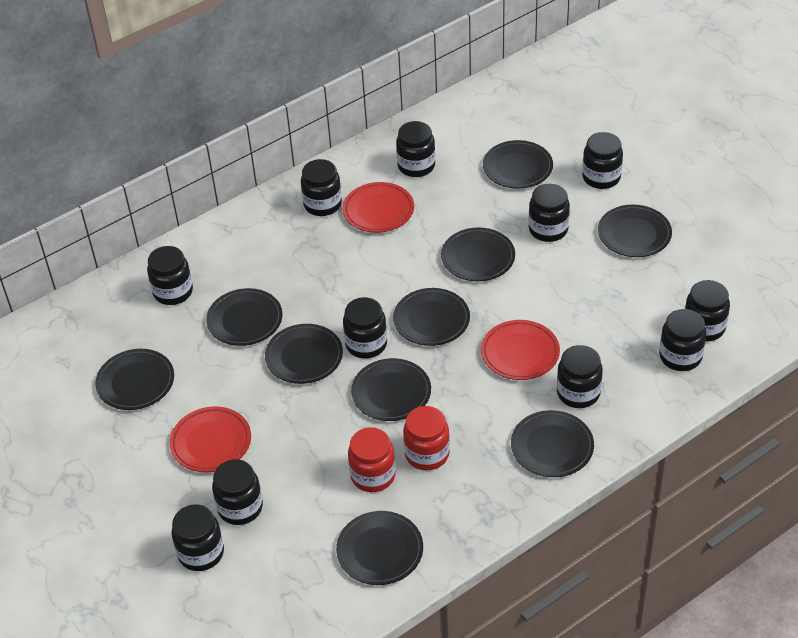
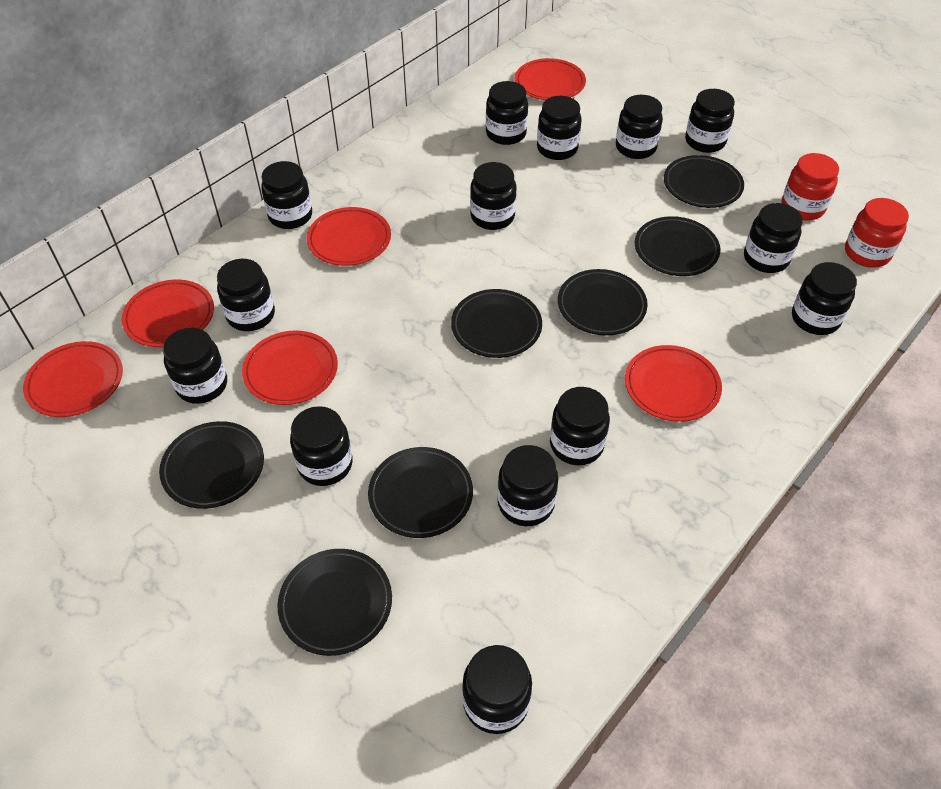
black jar: [147,246,193,305] [172,504,224,571] [212,459,263,525] [301,159,342,216] [343,297,387,359] [396,121,435,177] [528,184,570,242] [557,345,603,408] [582,132,623,189] [659,309,706,371] [685,280,730,342] = 11 -> [163,328,227,404] [217,259,275,331] [261,161,312,229] [290,406,353,486] [462,645,532,734] [470,162,516,230] [486,81,528,145] [497,445,558,526] [537,96,582,160] [550,387,610,466] [616,95,663,159] [685,89,735,153] [744,203,803,273] [792,262,857,335] = 14
black plate: [95,349,174,410] [206,288,283,346] [265,324,343,384] [336,511,423,585] [351,358,431,421] [393,288,470,346] [441,228,515,281] [483,140,553,189] [511,410,594,477] [598,205,672,257] = 10 -> [159,421,264,509] [277,549,392,656] [368,447,473,538] [451,289,542,358] [558,269,648,336] [635,216,720,276] [664,155,744,208] = 7
red plate: [170,406,251,472] [343,182,414,233] [481,320,560,380] = 3 -> [23,341,123,417] [122,280,214,347] [242,330,338,405] [307,207,391,266] [515,58,586,100] [625,345,722,422] = 6

